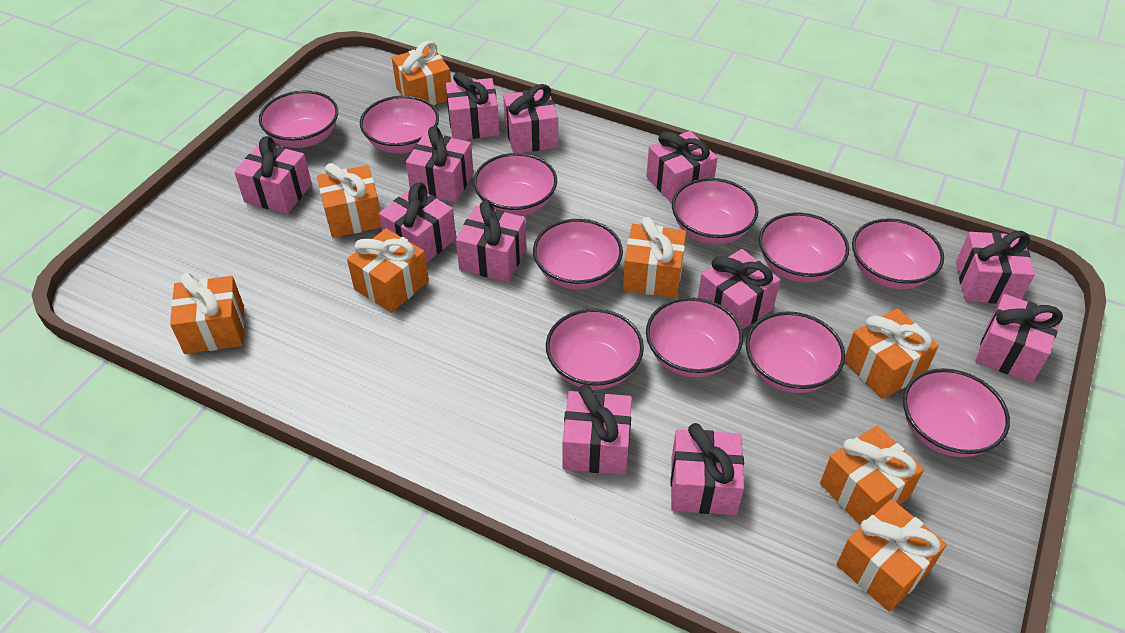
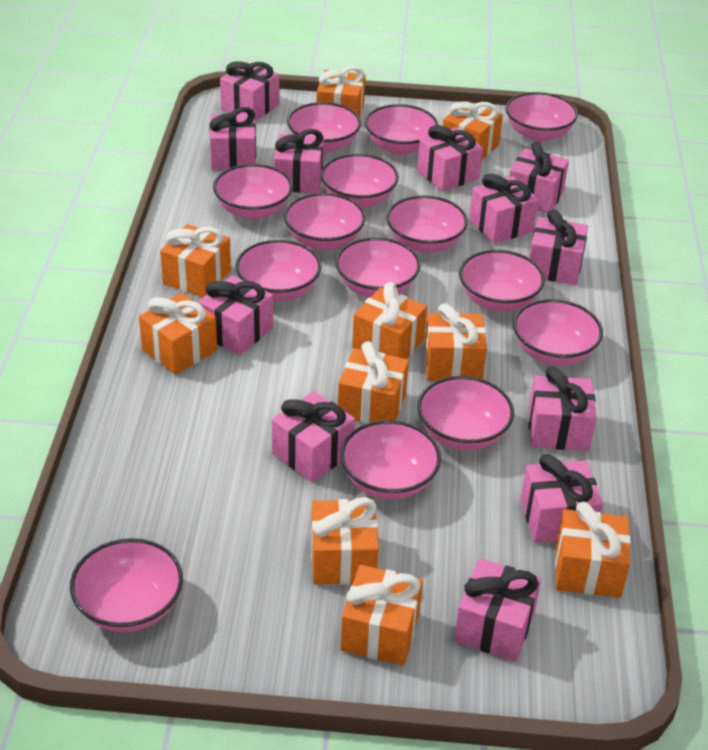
orange gift: [170,272,244,354] [317,163,381,238] [347,228,429,313] [392,41,451,106] [623,217,686,298] [820,426,924,526] [836,499,947,612] [845,308,939,399] = 8 -> [139,293,217,375] [160,224,231,297] [311,497,379,585] [317,66,366,117] [338,341,409,424] [340,565,423,666] [352,282,427,359] [424,304,487,381] [443,101,503,161] [555,502,631,598] = 10
pink bowl: [259,90,338,148] [360,96,439,154] [473,153,557,216] [533,219,623,290] [546,308,644,390] [646,297,743,378] [672,178,758,245] [746,311,845,393] [759,212,849,283] [852,218,944,289] [903,368,1010,457] = 11 -> [70,538,183,632] [213,164,293,220] [235,240,321,301] [284,193,366,250] [287,102,361,153] [321,154,399,208] [335,237,421,298] [340,420,441,500] [365,104,438,155] [386,195,468,253] [417,376,514,450] [459,250,545,312] [506,92,578,142] [513,299,603,366] = 14

